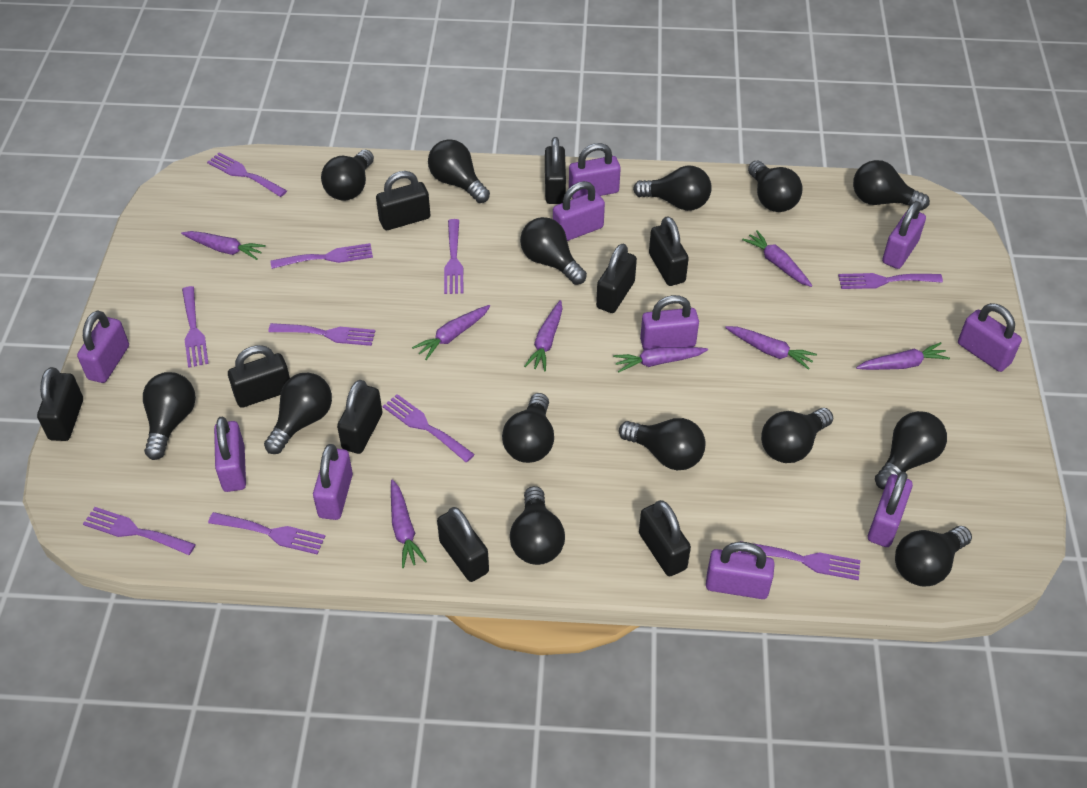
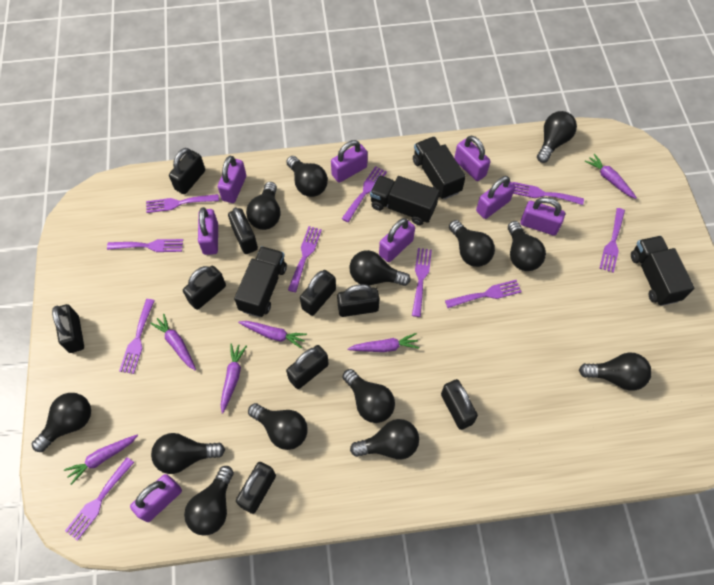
black light bulb: [143,372,196,460] [264,373,332,454] [321,150,374,201] [428,139,490,203] [502,393,554,463] [510,486,565,565] [520,217,587,285] [619,418,706,470] [633,166,712,211] [748,161,803,212] [761,408,833,463] [853,160,930,210] [875,411,947,490] [895,526,972,587] = 14 -> [32,393,91,452] [151,433,225,474] [184,466,234,536] [246,182,281,230] [248,403,308,450] [286,156,328,197] [343,369,395,423] [349,250,411,286] [350,419,419,460] [449,220,495,267] [508,221,546,271] [537,111,577,163] [579,352,652,391] = 13
black truck: none = 0 -> [234,246,287,317] [370,176,439,225] [413,137,466,200] [631,236,695,306] = 4
purple carrot: [181,231,266,260] [391,479,427,568] [412,305,490,360] [524,300,562,372] [613,347,708,372] [725,326,817,370] [742,230,812,287] [856,342,950,370] = 8 -> [64,435,138,485] [150,314,196,370] [221,343,247,414] [238,321,307,349] [348,333,419,352] [584,154,637,199] = 6
purple padlock: [77,310,129,383] [214,417,246,492] [313,444,353,520] [553,181,605,241] [569,143,621,199] [640,295,699,350] [706,542,775,599] [868,472,913,547] [882,201,926,269] [958,303,1022,372] = 10 -> [130,474,182,522] [198,207,218,255] [218,156,246,203] [331,140,368,183] [379,218,415,262] [454,136,491,181] [476,176,515,219] [520,197,565,235] = 8

